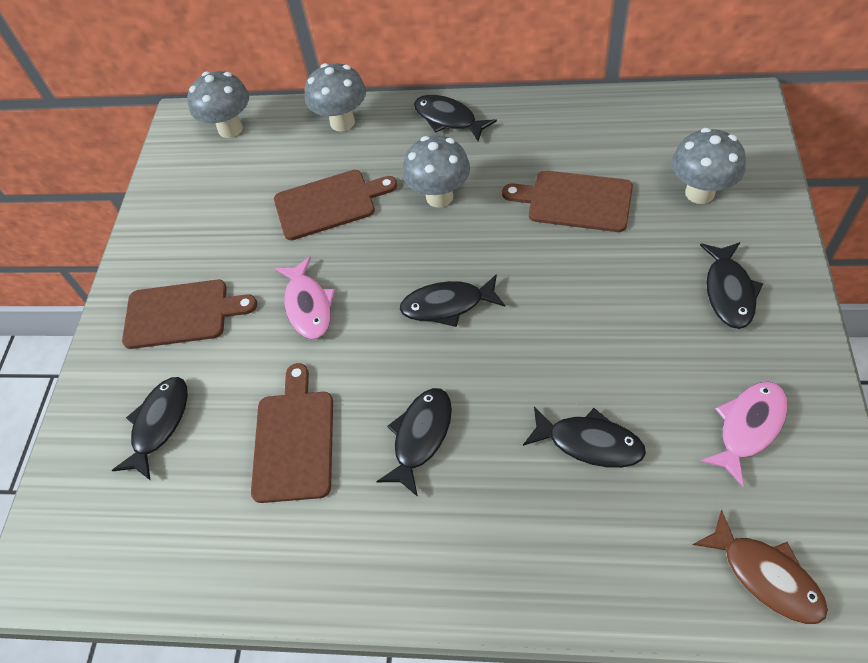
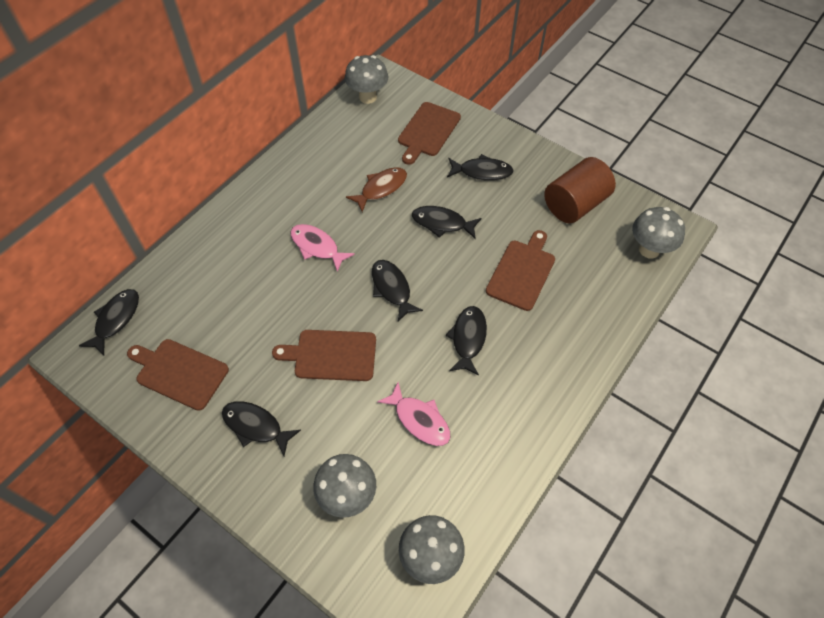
brown cylinder: none = 0 -> [544,157,616,223] = 1

